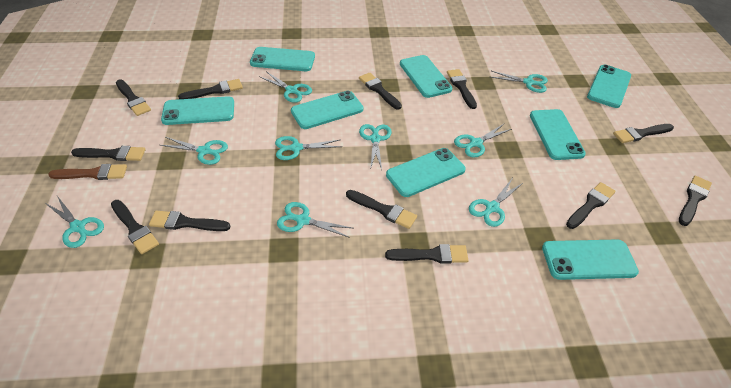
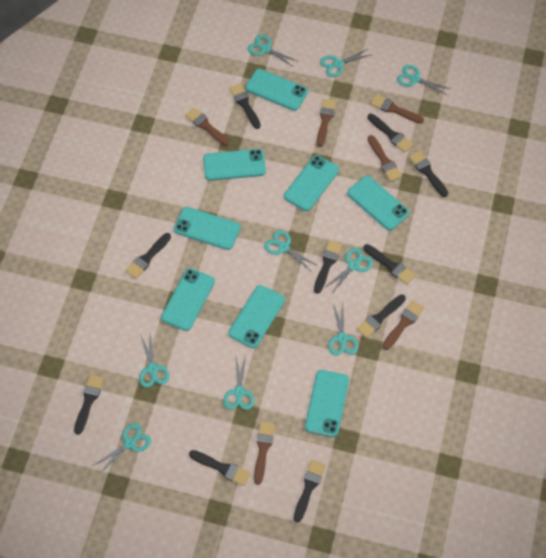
black brush: [71,146,145,161] [111,200,159,254] [116,80,151,116] [149,210,231,231] [178,79,243,99] [346,190,417,229] [359,73,402,110] [385,244,469,264] [447,69,477,109] [566,182,616,229] [613,124,674,143] [679,176,712,226] = 12 -> [74,374,104,435] [126,233,171,279] [189,450,251,486] [229,84,261,129] [294,460,325,523] [314,240,342,294] [357,295,406,338] [363,244,415,285] [367,114,414,153] [409,151,448,197] = 10
brown brush: [48,164,127,180] = 1 -> [185,107,230,146] [254,422,275,485] [317,99,336,147] [368,135,402,182] [370,95,424,124] [382,300,424,350] = 6

